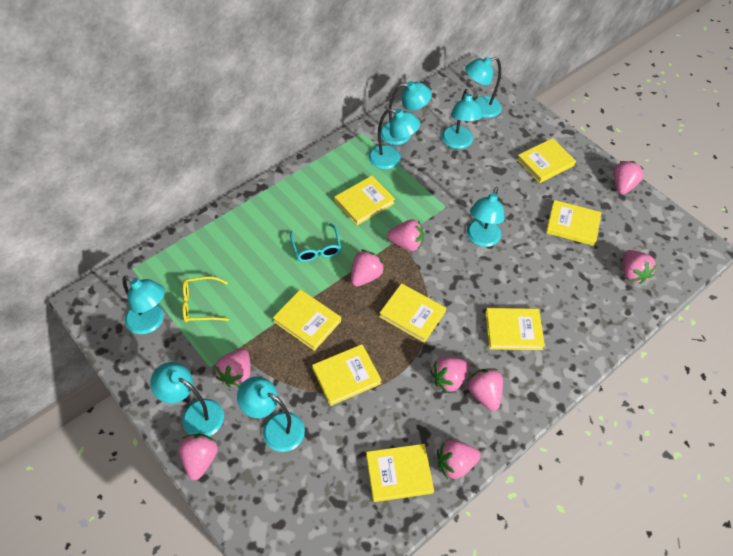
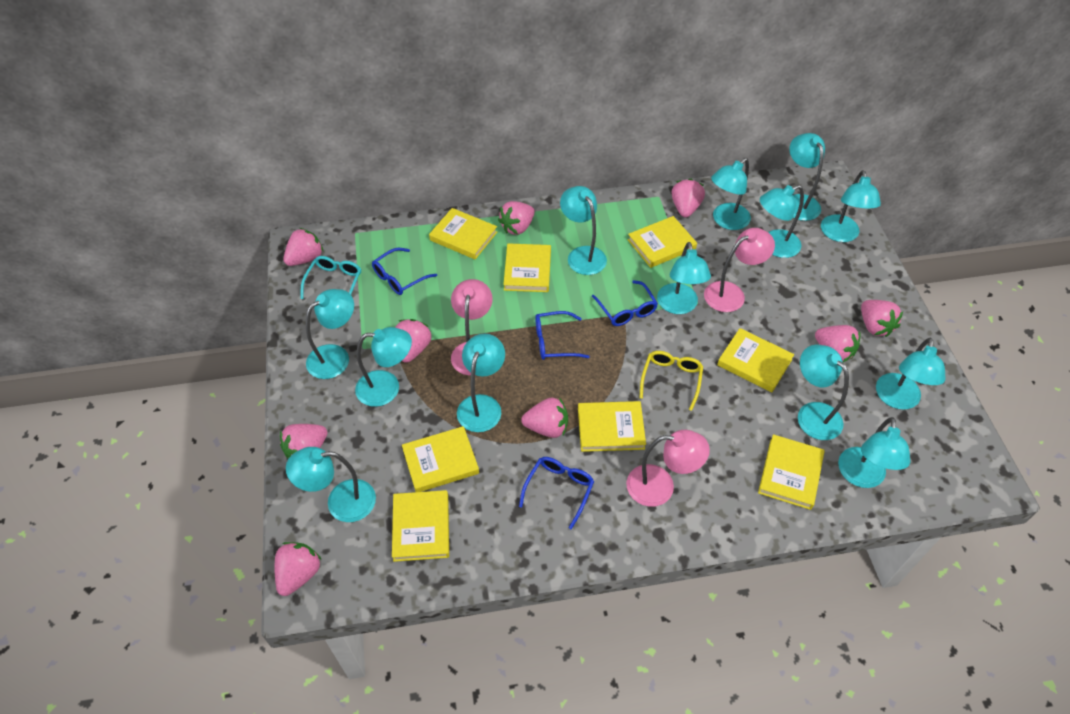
blue glasses: none = 0 -> [372,247,437,295] [519,457,594,530] [535,311,590,360] [592,280,658,326] = 4
pink lamp: none = 0 -> [451,279,492,376] [626,430,710,507] [704,228,775,312] = 3
turquoise lamp: [123,276,165,334] [150,362,224,436] [237,376,305,452] [368,108,420,169] [381,81,432,145] [442,89,483,149] [465,56,502,118] [467,187,504,247] = 8 -> [286,447,376,522] [306,289,354,379] [355,327,412,407] [457,333,505,432] [560,186,607,275] [657,242,711,314] [711,158,751,230] [760,185,804,258] [789,133,825,221] [798,345,849,440] [821,170,881,242] [838,417,911,488] [876,338,946,410] = 13

